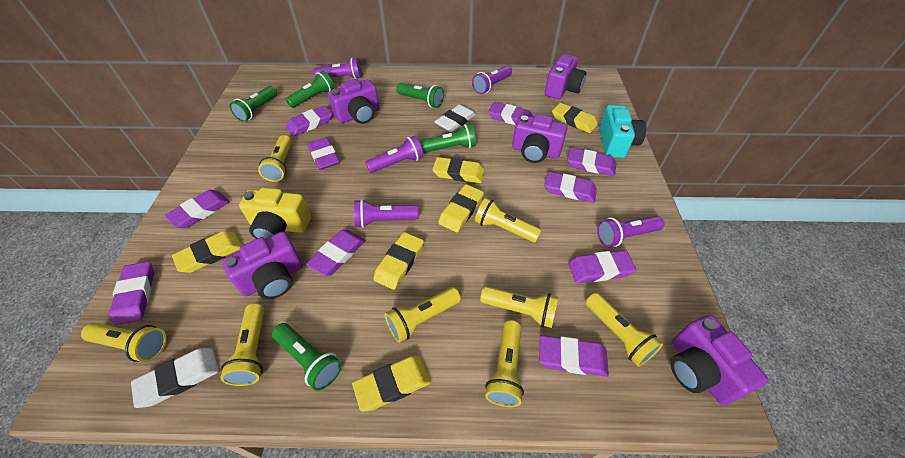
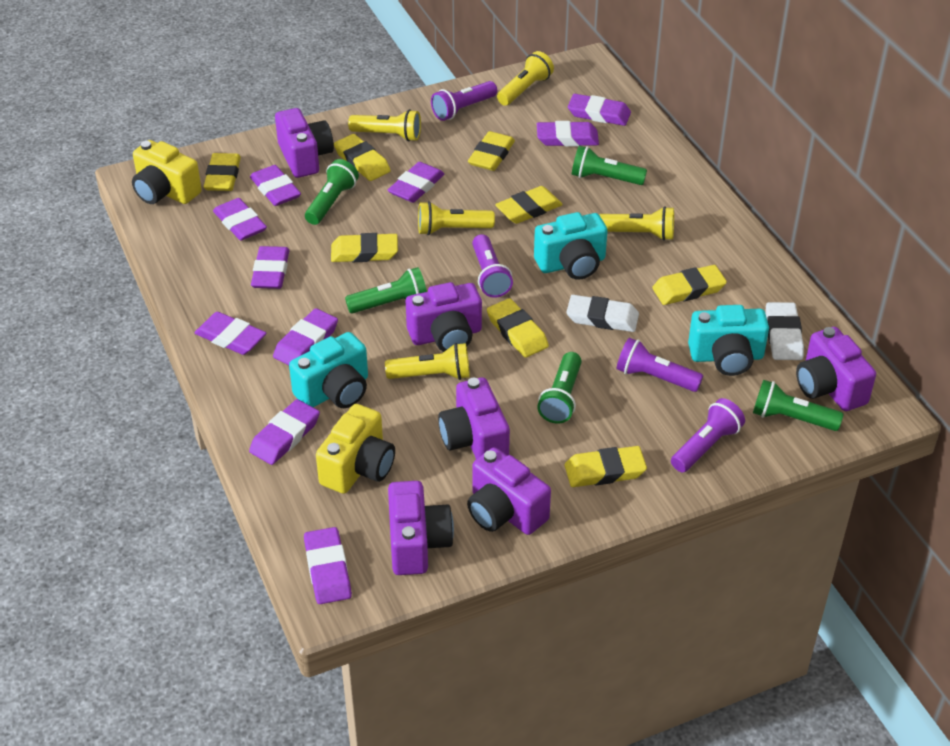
purple camera: [222,232,303,299] [328,79,380,124] [512,114,568,163] [545,54,586,99] [670,315,769,405] = 5 -> [275,108,334,178] [388,481,454,575] [406,282,482,352] [438,377,510,459] [467,447,551,535] [796,327,876,411] = 6
purple flashlight: [314,58,362,79] [354,199,419,228] [365,136,424,173] [472,66,512,94] [597,216,664,247] = 5 -> [431,81,497,121] [472,234,513,298] [616,338,703,392] [671,398,745,473] = 4
turquoise camera: [599,105,646,158] = 1 -> [289,332,368,408] [534,212,608,280] [688,305,769,376] = 3
yellow camera: [239,187,311,239] = 1 -> [132,140,202,204] [316,404,395,494] = 2
yellow eraser: [172,231,242,273] [352,356,431,412] [373,232,424,290] [432,157,484,183] [438,184,484,232] [552,103,598,133] = 6 -> [204,153,241,191] [331,233,398,262] [334,134,391,181] [468,131,515,171] [487,298,549,358] [495,186,563,224] [565,446,647,487] [652,265,727,305] = 8
yellow flashlight: [81,323,167,362] [220,303,264,386] [258,135,292,182] [385,287,461,343] [475,198,541,242] [480,286,558,328] [485,320,524,407] [586,293,663,367] = 8 -> [348,109,421,142] [385,343,470,380] [418,201,495,235] [497,51,554,106] [599,206,674,241] = 5

